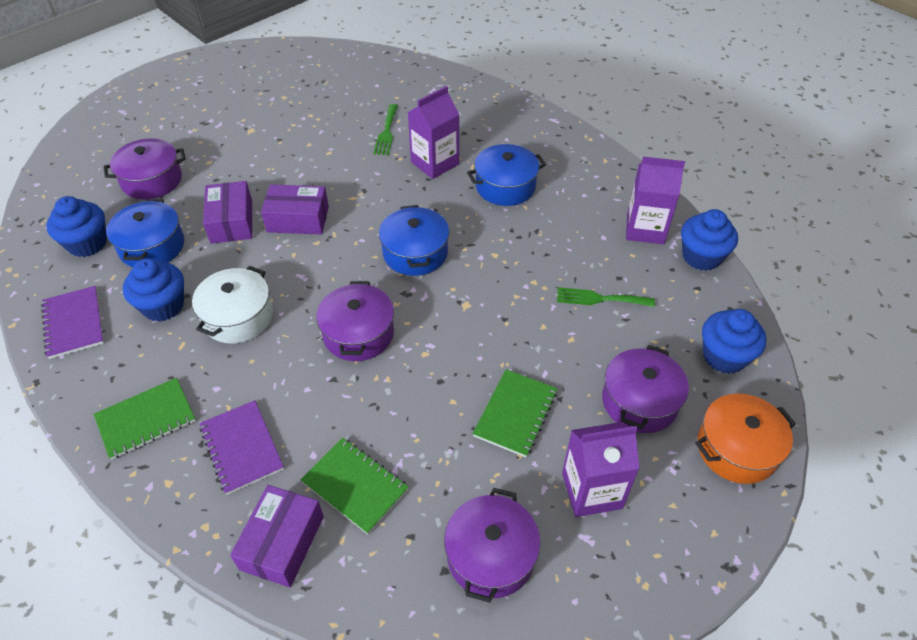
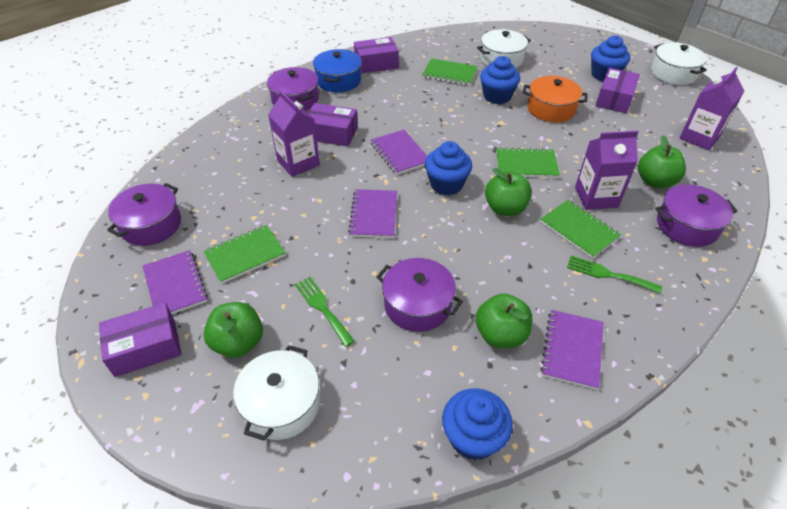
blue pot: [106,199,184,267] [379,205,449,276] [467,144,546,206] = 3 -> [313,49,362,92] = 1
green apple: none = 0 -> [203,302,263,358] [476,293,532,348] [485,168,532,216] [638,135,686,188] = 4
green notebook: [94,378,196,460] [300,438,409,534] [473,369,557,457] = 3 -> [203,225,286,284] [422,58,478,86] [496,147,560,178] [540,200,621,259] = 4
purple box: [203,181,252,244] [230,485,324,587] [261,184,329,235] = 3 -> [99,303,181,377] [308,103,358,147] [354,37,399,74] [596,68,640,113] = 4
purple notebook: [41,286,104,359] [199,400,284,495] = 2 -> [143,250,208,314] [348,189,397,238] [371,130,427,175] [540,310,604,390] = 4
white pot: [192,266,273,344] = 1 -> [233,345,320,441] [477,29,531,68] [651,43,707,85] = 3

